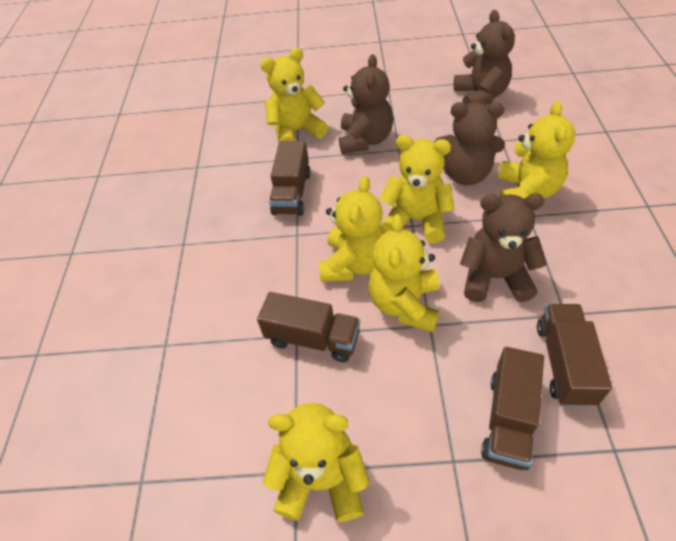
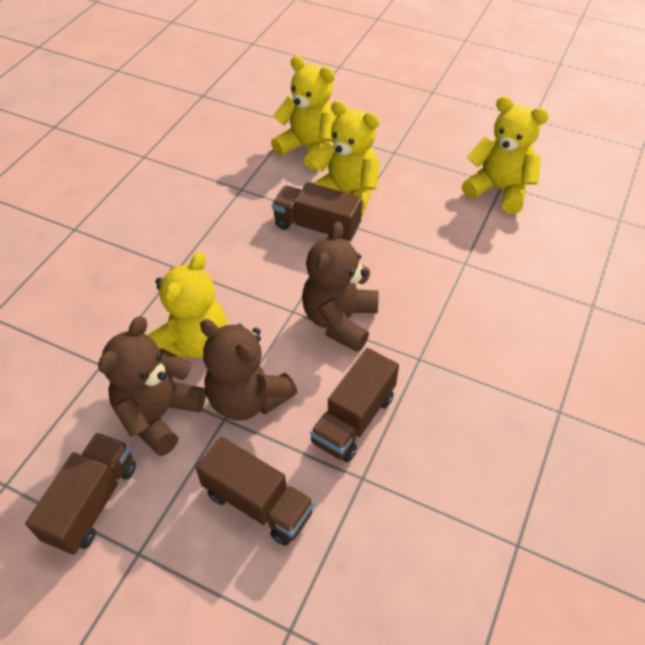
brown teddy bear: [339,54,393,154] [434,102,505,185] [454,10,515,105] [460,193,547,302] = 4 -> [98,316,206,456] [200,319,298,421] [302,222,379,352] = 3
yellow teddy bear: [261,48,328,143] [263,403,370,522] [319,176,385,282] [369,214,439,332] [379,135,454,243] [498,101,575,199] = 6 -> [147,252,227,359] [271,56,337,170] [310,100,380,217] [462,96,549,214] = 4

